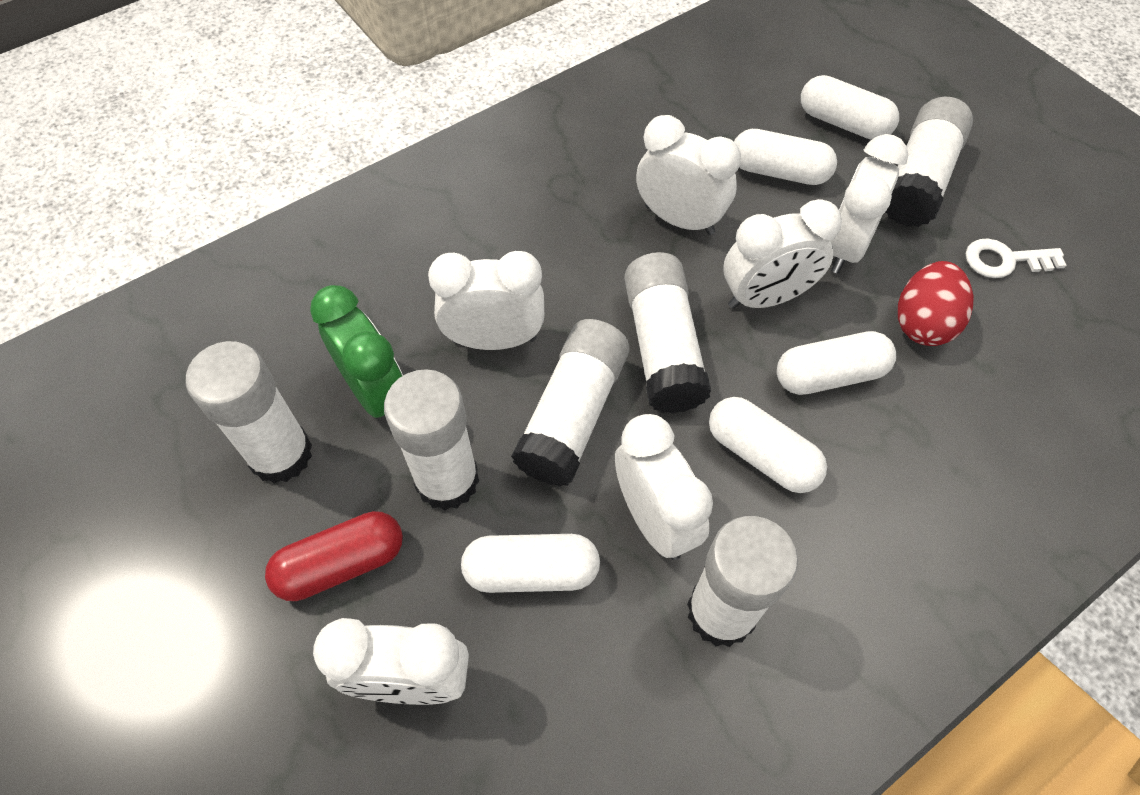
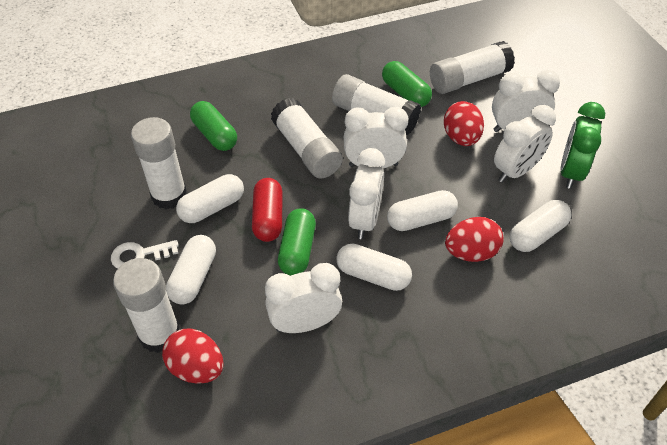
green capsule: none = 0 -> [190,101,237,151] [278,208,316,276] [382,61,432,107] = 3
red egg: [898,261,973,346] = 1 -> [162,328,224,383] [444,101,484,146] [445,217,504,262] = 3
white clock: [313,618,469,705] [428,251,544,350] [615,414,713,560] [636,115,741,235] [723,199,842,309] [830,134,908,273] = 6 -> [265,263,342,333] [344,107,408,168] [348,148,385,239] [492,70,560,132] [494,105,556,183] = 5
white glue stick: [186,341,312,484] [384,369,479,511] [511,319,629,487] [624,252,711,413] [687,516,798,647] [886,97,973,227] = 6 -> [113,258,180,353] [131,117,187,209] [271,98,343,178] [332,74,421,135] [430,41,515,94] = 5

